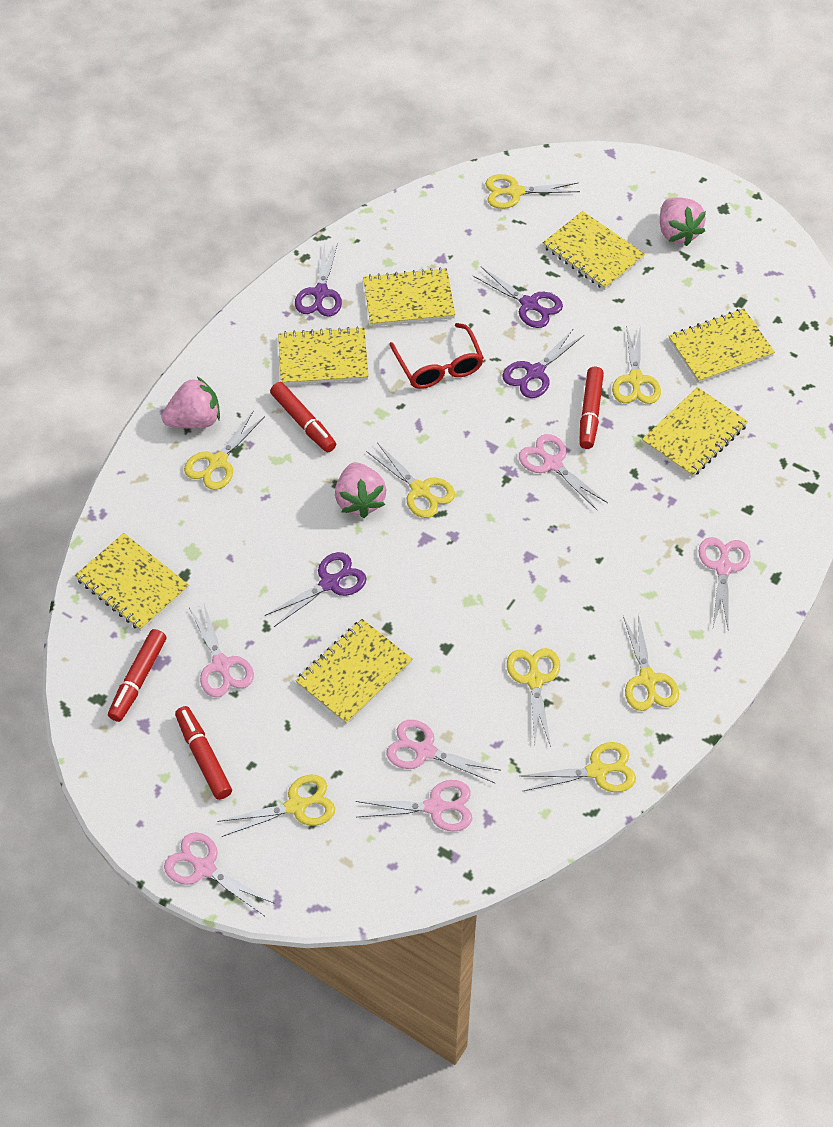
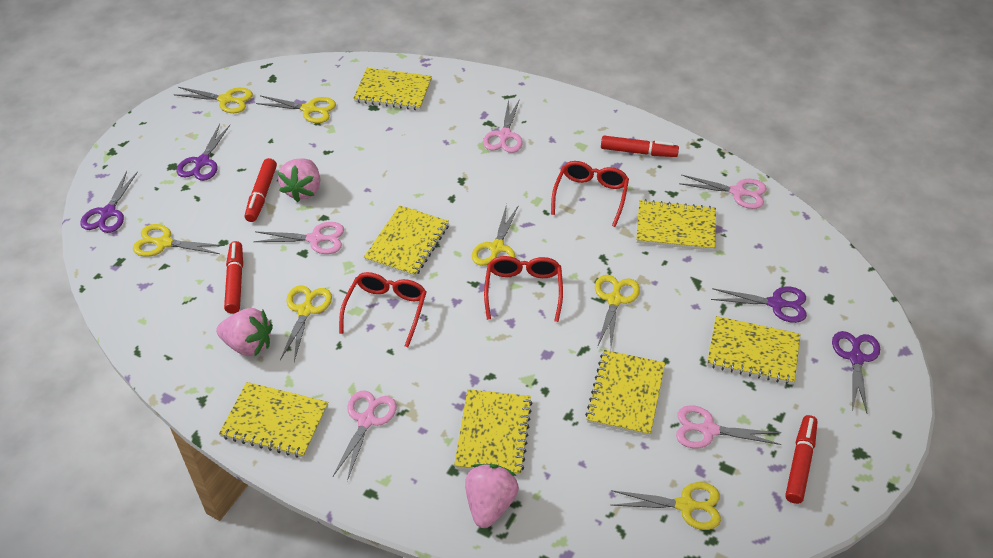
pink scissors: [164,832,275,916] [189,602,254,697] [356,780,472,832] [387,720,501,783] [519,434,608,510] [699,537,751,628] = 6 -> [253,222,344,254] [333,390,397,481] [483,99,523,153] [676,405,782,448] [679,175,767,209] = 5
red glasses: [389,323,484,389] = 1 -> [339,272,427,347] [484,256,563,322] [551,161,629,227] = 3
yellow scissors: [184,410,265,490] [217,774,335,837] [366,443,455,518] [485,174,580,209] [507,648,560,747] [520,742,636,792] [612,325,661,404] [623,613,679,711] = 8 -> [133,224,225,257] [173,87,253,113] [256,95,336,123] [280,285,332,362] [472,204,519,266] [595,275,640,347] [611,482,721,530] = 7

